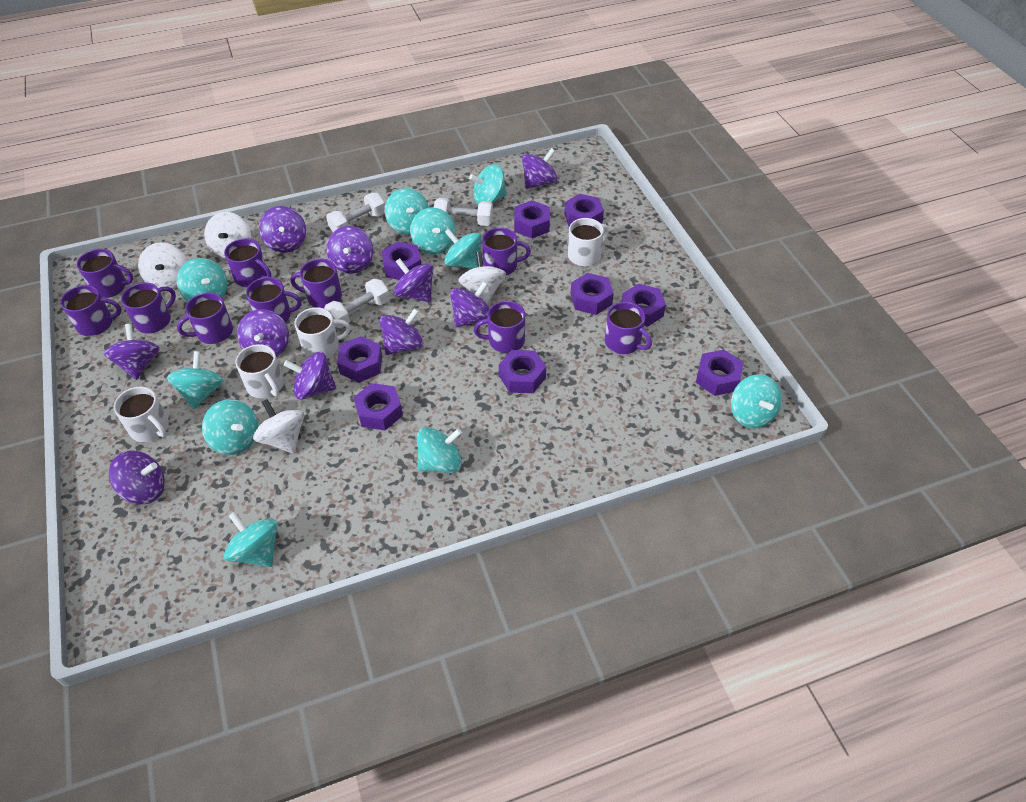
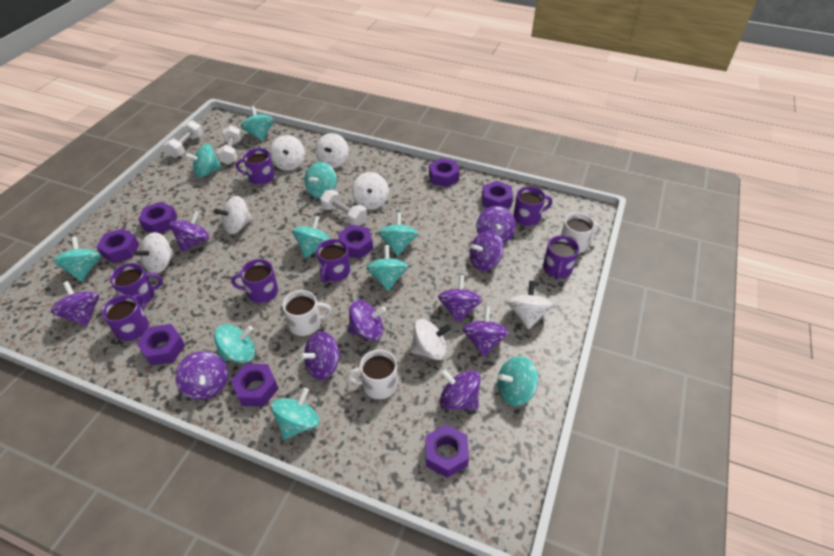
purple mug: [61,285,122,336] [77,249,133,298] [121,282,176,333] [177,293,233,344] [224,238,271,287] [246,277,302,323] [290,259,342,308] [474,301,525,353] [482,227,531,275] [605,302,652,354] = 10 -> [101,294,149,341] [110,263,163,306] [231,259,278,303] [236,148,275,185] [317,239,350,283] [513,187,552,226] [543,236,579,280] = 7
purple nut: [337,336,382,383] [353,383,403,430] [381,242,422,280] [499,350,546,393] [514,200,550,238] [564,194,604,227] [571,273,614,315] [621,284,666,327] [696,350,743,396] = 9 -> [96,228,139,264] [136,324,185,366] [138,202,177,233] [231,364,278,406] [338,225,373,259] [426,424,469,478] [429,158,460,187] [482,181,513,209] = 8
white mug: [114,387,169,442] [235,344,284,398] [295,307,350,358] [568,218,609,266] = 4 -> [282,290,332,336] [347,350,398,399] [561,213,602,254] = 3
white spinning top: [138,242,188,289] [204,212,251,259] [253,399,304,453] [458,252,506,304] = 4 -> [134,232,175,274] [214,196,253,234] [270,135,305,171] [315,133,349,168] [352,172,389,210] [411,319,451,360] [508,281,553,329] = 7

